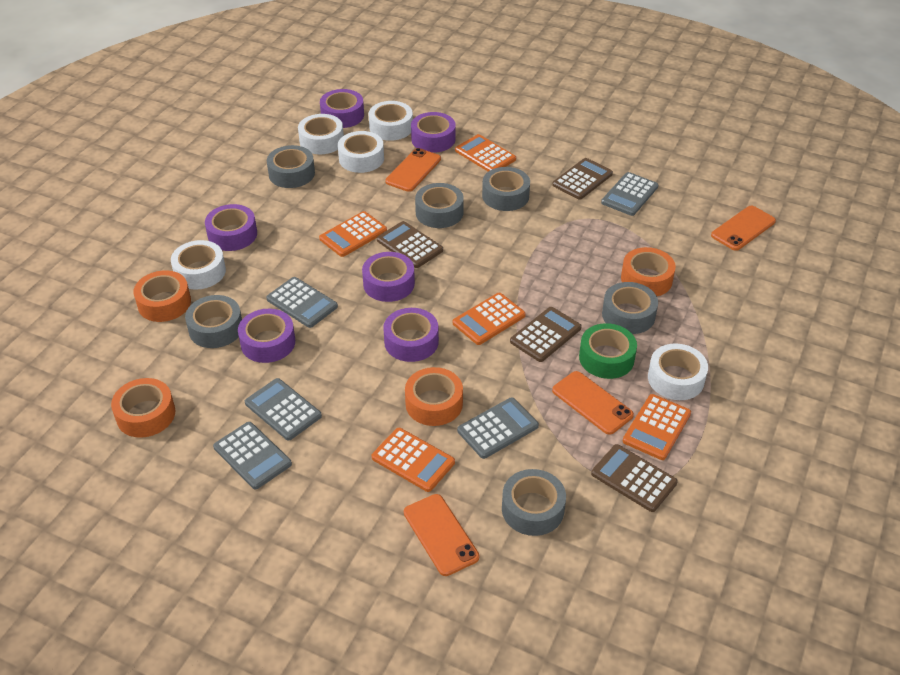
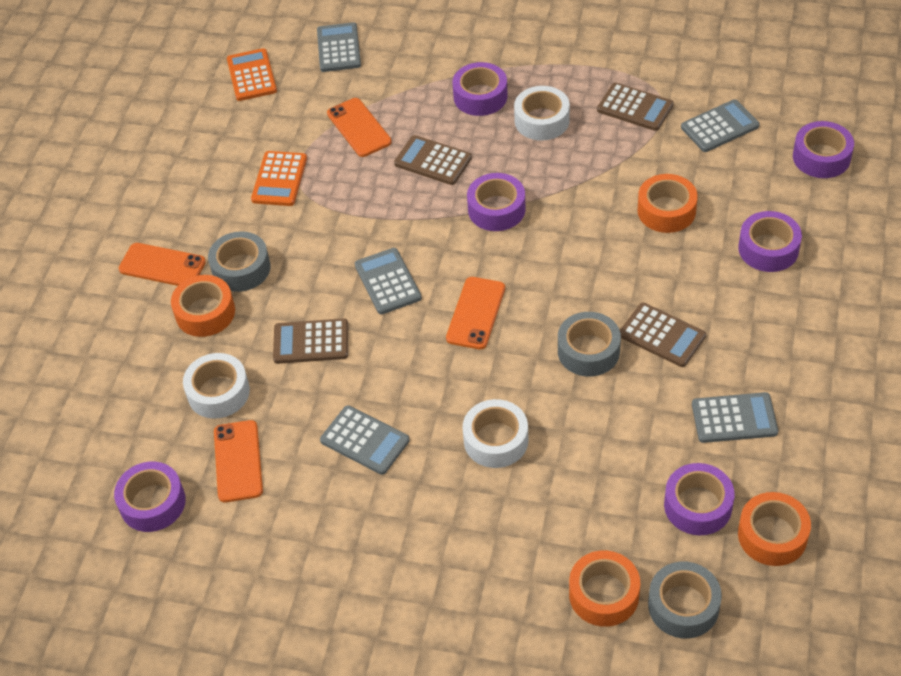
green tape: [579,323,637,379] = 1 -> none = 0
grey tape: [185,295,242,348] [267,145,315,188] [415,183,464,228] [482,167,530,211] [502,469,566,536] [602,282,658,334] = 6 -> [208,231,270,292] [558,312,621,377] [648,562,722,639] = 3
orange calculator: [319,211,387,257] [372,428,455,492] [453,293,526,345] [455,134,516,171] [623,394,691,460] = 5 -> [227,48,277,101] [251,151,307,206] = 2
white tape: [171,240,226,290] [298,114,344,154] [338,131,384,173] [368,101,413,141] [648,343,708,400] = 5 -> [183,353,250,419] [462,399,528,468] [514,86,570,141] = 3

